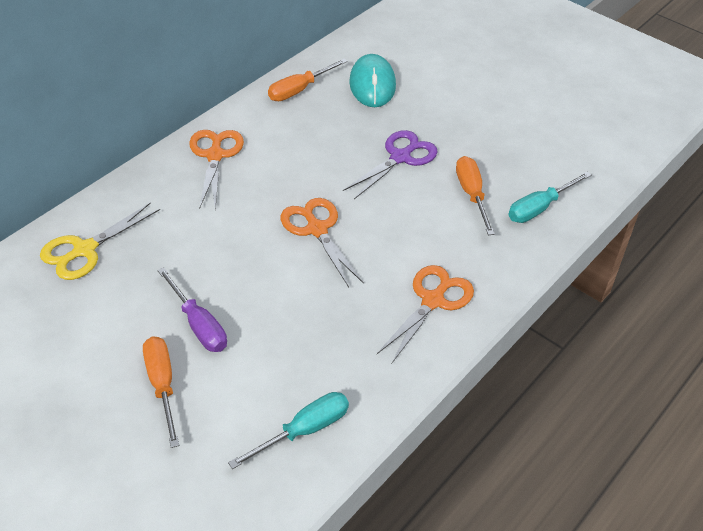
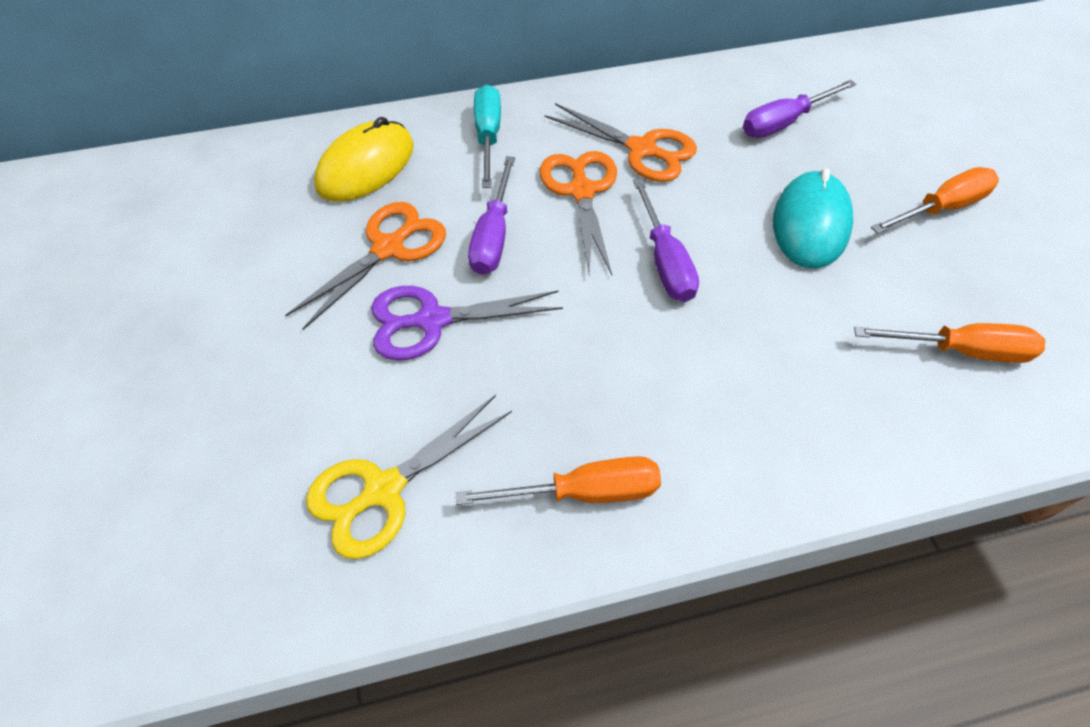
purple screwdriver: [157,267,227,352] = 1 -> [468,156,515,275] [633,179,699,302] [743,80,856,138] = 3
turquoise screwdriver: [228,392,349,469] [508,172,591,223] = 2 -> [474,85,501,188] = 1
yellow mouse: none = 0 -> [314,117,414,202] = 1

